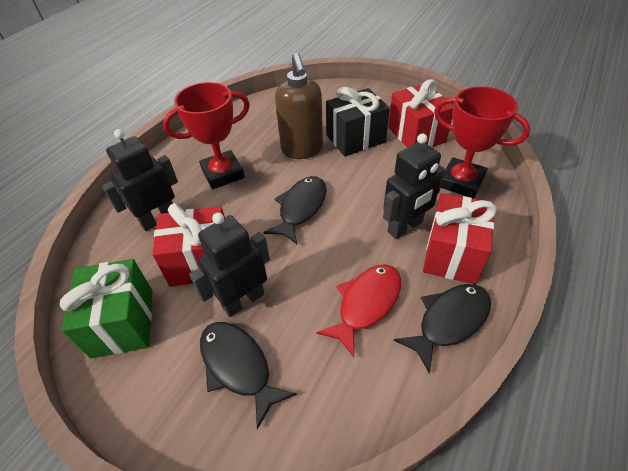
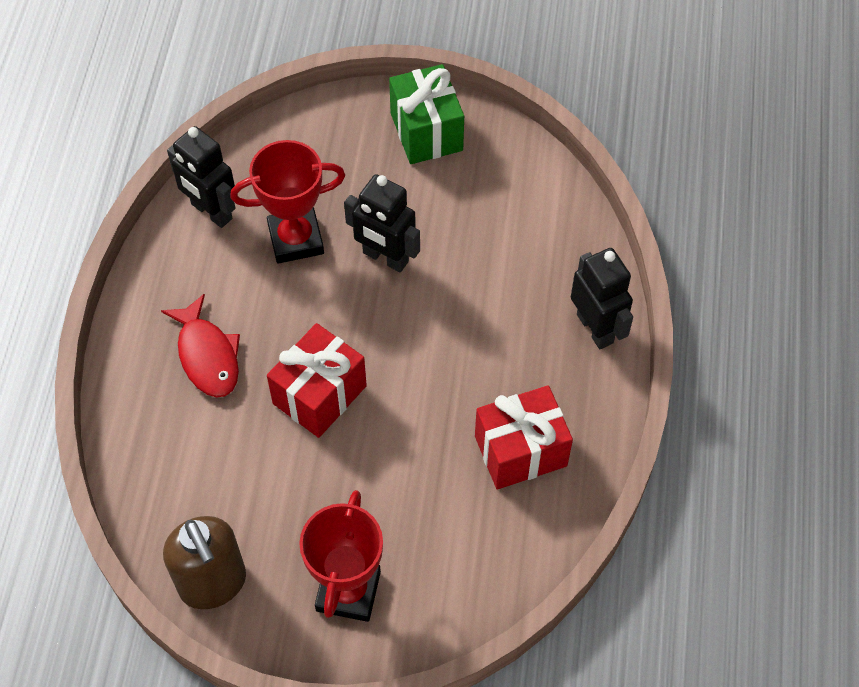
black fish: [200,322,297,429] [263,176,327,244] [394,284,491,374] = 3 -> none = 0
black gift: [326,87,390,156] = 1 -> none = 0
red gift: [152,203,225,287] [388,79,453,148] [423,193,497,284] = 3 -> [267,323,367,438] [475,385,573,490] = 2

